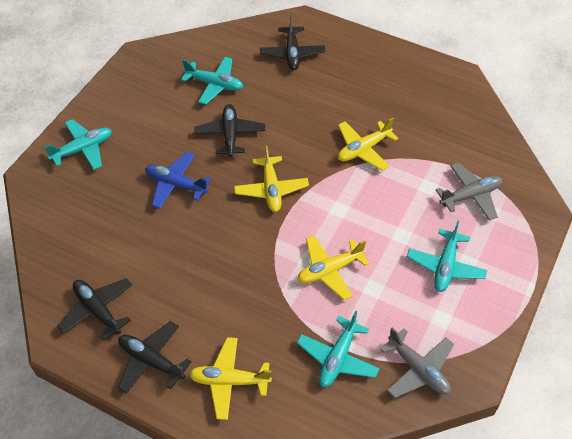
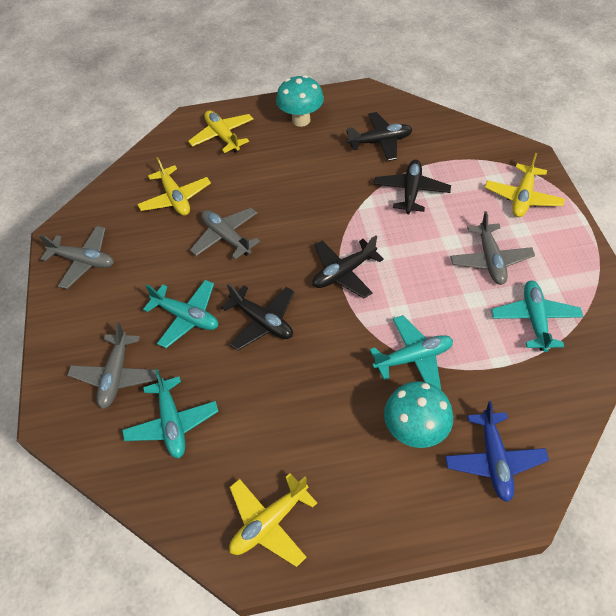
grey plane: [380,327,454,398] [436,162,502,221] = 2 -> [39,226,114,289] [68,322,159,409] [190,208,260,259] [450,211,535,285] = 4
turquoise mushroom: none = 0 -> [276,75,324,127] [384,381,453,448] = 2

